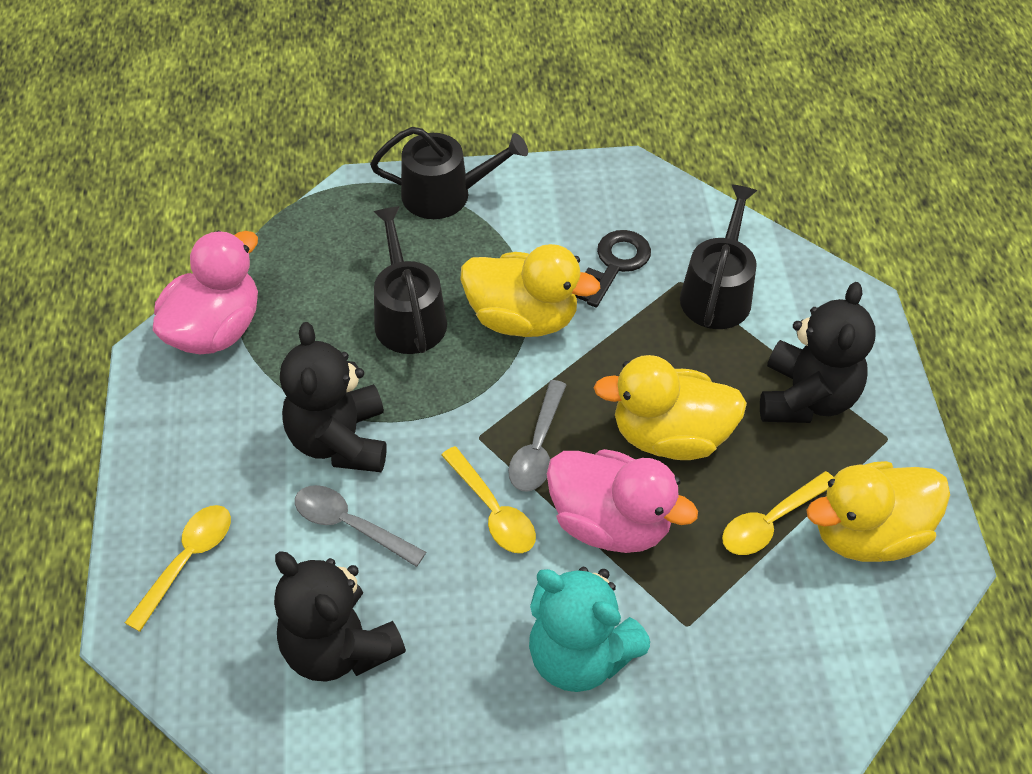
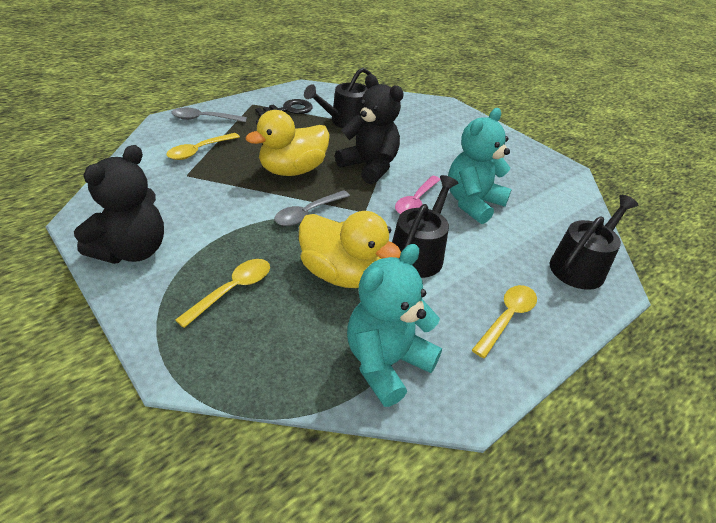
black teddy bear: [274,551,406,682] [280,322,387,472] [760,282,876,423] = 3 -> [74,145,164,264] [335,74,404,184] = 2
pink duck: [153,231,258,354] [547,449,698,553] = 2 -> none = 0
pink spoon: none = 0 -> [395,176,441,214] = 1
turquoise teddy bear: [529,567,650,692] = 1 -> [347,244,442,407] [448,108,512,224] = 2
yellow duck: [460,244,600,337] [594,355,747,460] [806,461,950,562] = 3 -> [245,110,330,176] [299,211,401,288] = 2

